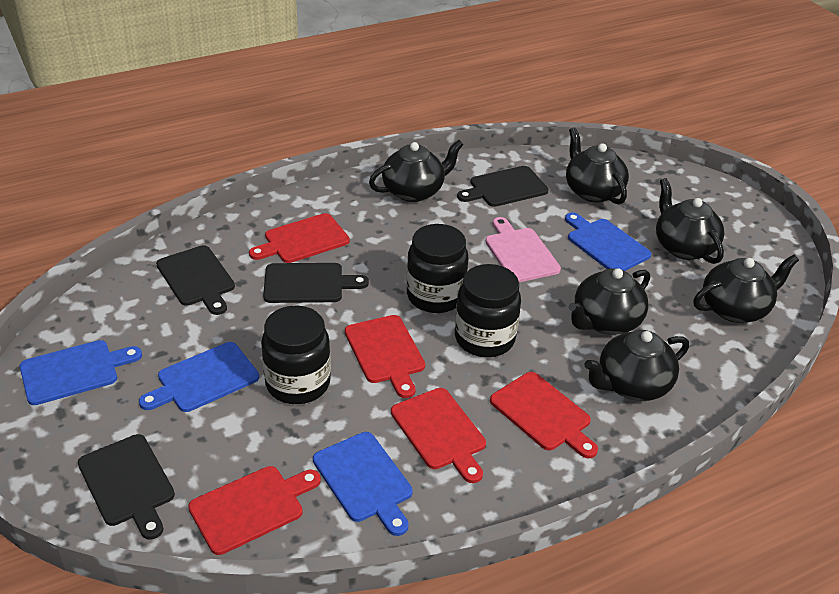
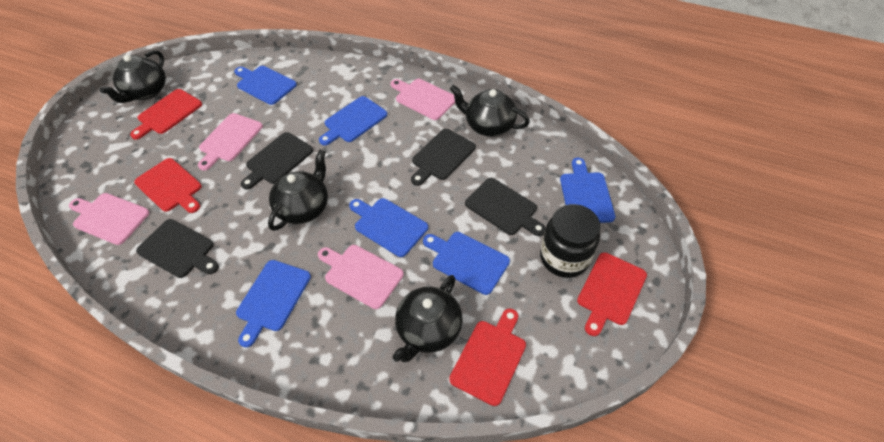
black jar: [261,306,331,404] [407,224,468,313] [455,264,521,357] = 3 -> [540,204,600,278] = 1
black teapot: [369,140,464,202] [566,127,629,205] [569,268,650,335] [585,330,689,401] [656,178,724,264] [694,255,799,323] = 6 -> [100,50,166,103] [268,149,328,231] [393,275,463,362] [450,85,530,136] = 4
blue cutting board: [20,340,142,405] [139,342,259,412] [313,432,413,536] [565,213,652,271] = 4 -> [234,66,297,105] [236,260,311,348] [319,96,387,145] [349,198,428,257] [423,232,510,295] [560,158,615,223] = 6
pink cutting board: [485,217,561,282] = 1 -> [69,193,149,245] [198,113,263,171] [318,245,404,309] [390,79,455,120] = 4
red cutting board: [188,466,321,555] [249,213,350,263] [345,315,425,398] [391,388,486,483] [490,372,598,458] = 5 -> [130,89,202,139] [134,158,202,213] [449,308,526,406] [577,252,647,336] = 4

